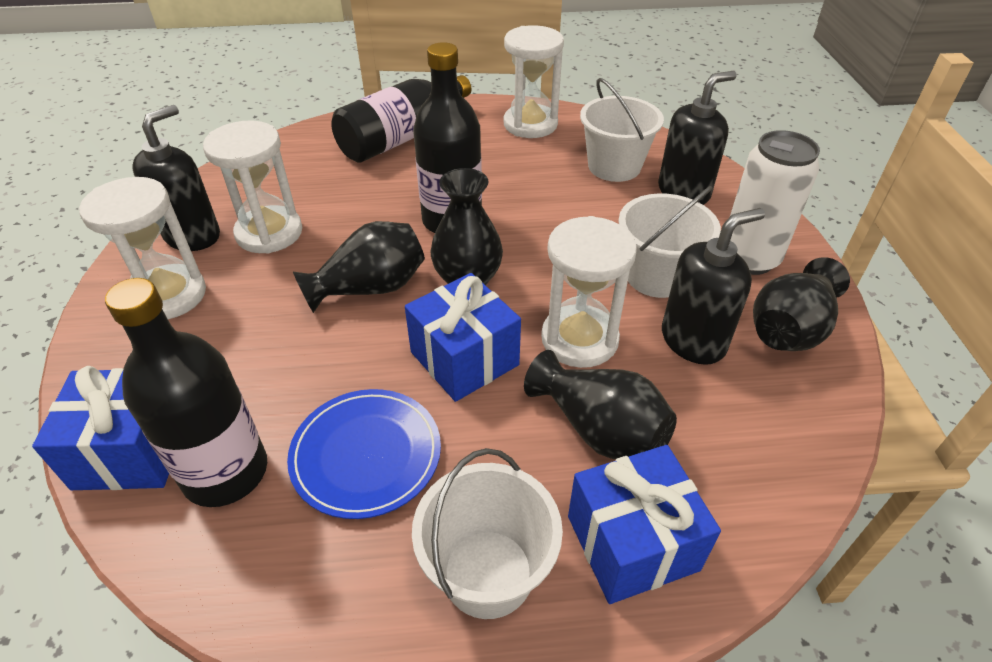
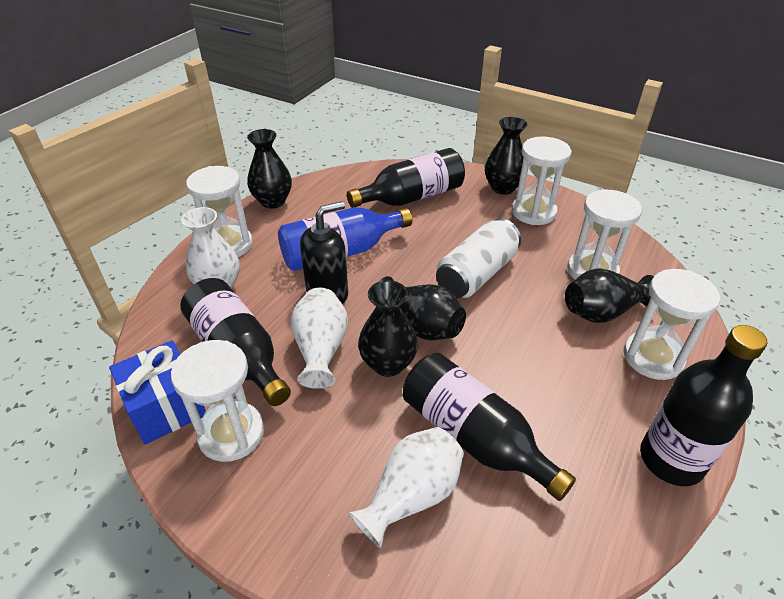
black bottle: [105,278,267,507] [331,75,471,163] [413,42,482,233] = 3 -> [180,278,291,406] [347,148,465,208] [403,353,576,501] [640,325,767,486] = 4
black soap dispenser: [132,105,220,251] [658,71,737,205] [662,208,765,365] = 3 -> [300,201,348,304] = 1
black vase: [293,221,425,313] [430,168,503,285] [524,350,677,459] [753,257,850,351] = 4 -> [247,129,292,209] [358,280,418,377] [379,276,466,340] [485,117,528,195] [565,268,654,323] = 5
blue bottle: none = 0 -> [278,207,412,271] = 1
blue gift: [32,366,169,490] [405,273,521,402] [568,445,721,604] = 3 -> [109,340,206,444] = 1
blue plate: [287,389,441,519] = 1 -> none = 0
white bucket: [412,448,563,619] [580,78,664,182] [618,186,721,298] = 3 -> none = 0
white hourglass: [79,177,206,319] [203,121,302,254] [504,25,564,138] [541,216,637,368] = 4 -> [171,340,264,462] [186,166,253,257] [512,136,572,225] [567,190,642,279] [624,269,720,380] = 5
white vase: none = 0 -> [181,207,240,289] [291,288,348,389] [349,427,464,548] = 3

